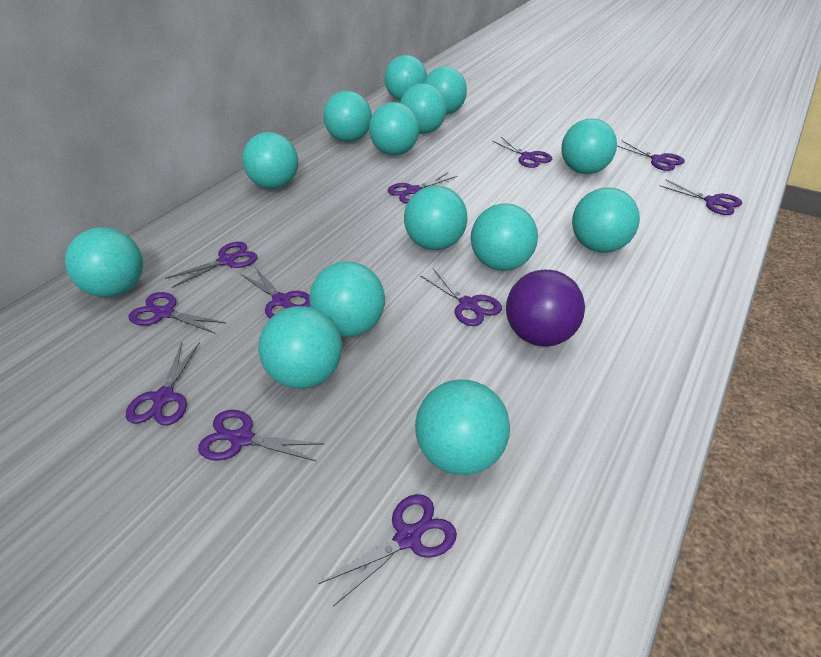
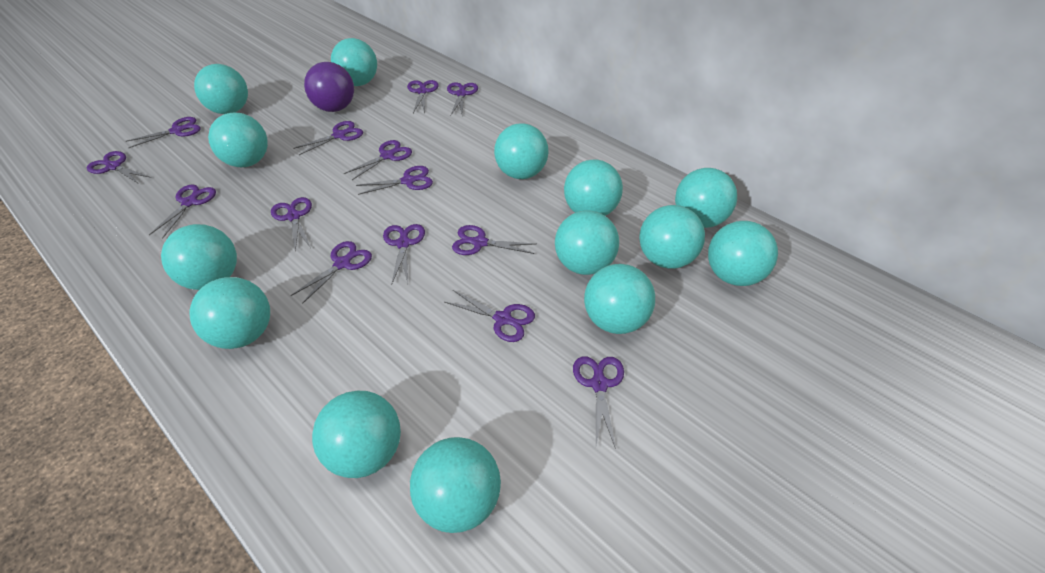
purple scissors: [126,342,200,425] [128,292,226,333] [165,242,258,288] [198,410,324,462] [241,267,310,319] [319,494,457,607] [387,172,457,203] [420,269,502,326] [492,137,552,168] [617,140,685,171] [660,180,742,215] = 11 -> [87,151,151,184] [126,117,201,148] [149,184,216,238] [271,197,312,252] [291,241,372,304] [293,121,363,155] [344,140,412,180] [356,166,433,195] [383,224,425,283] [407,80,438,113] [445,290,535,342] [447,82,478,115] [452,225,535,255] [573,356,624,449] = 14

